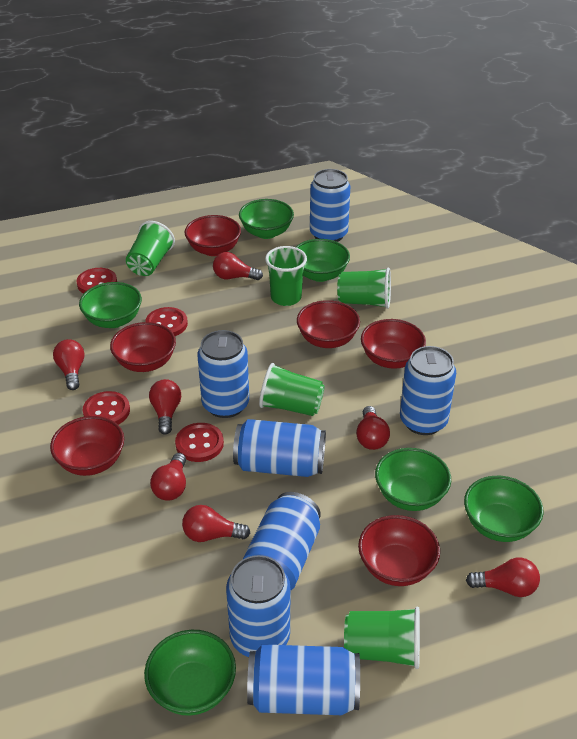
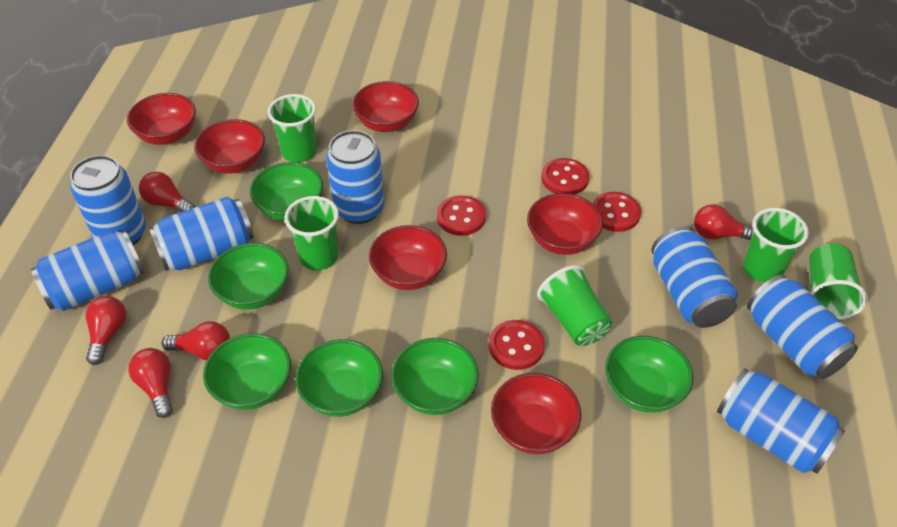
red light bulb: [53,339,84,390] [149,379,181,435] [150,453,186,500] [182,505,250,542] [213,252,263,280] [356,406,390,450] [466,557,540,597] = 7 -> [85,296,127,365] [128,348,173,418] [139,172,195,212] [162,321,230,360] [694,204,753,240] = 5

